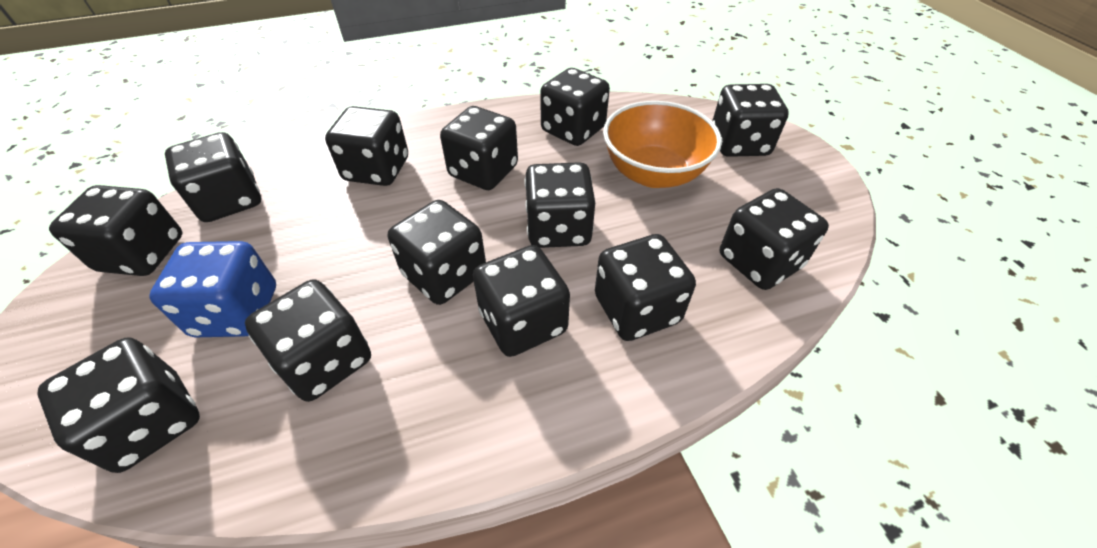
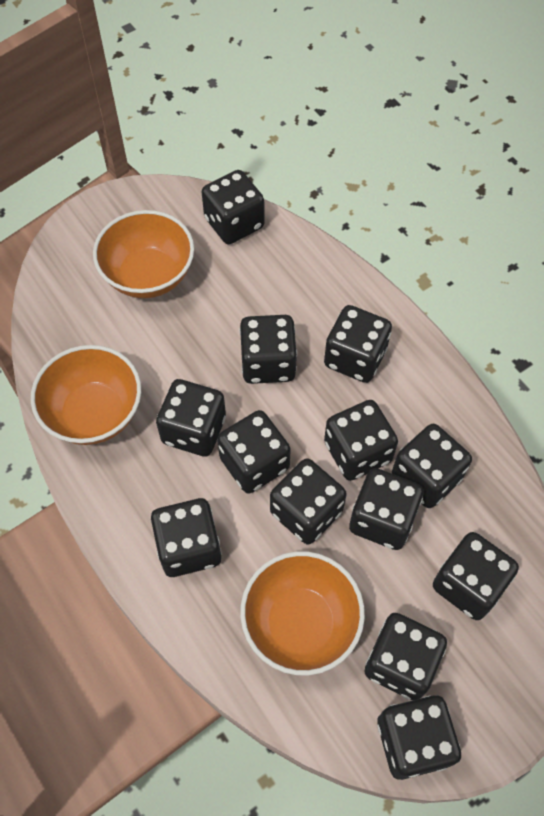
blue dice: [149,241,276,337] = 1 -> none = 0
orange bowl: [603,101,722,188] = 1 -> [31,345,141,445] [93,210,194,298] [240,551,365,675] = 3

